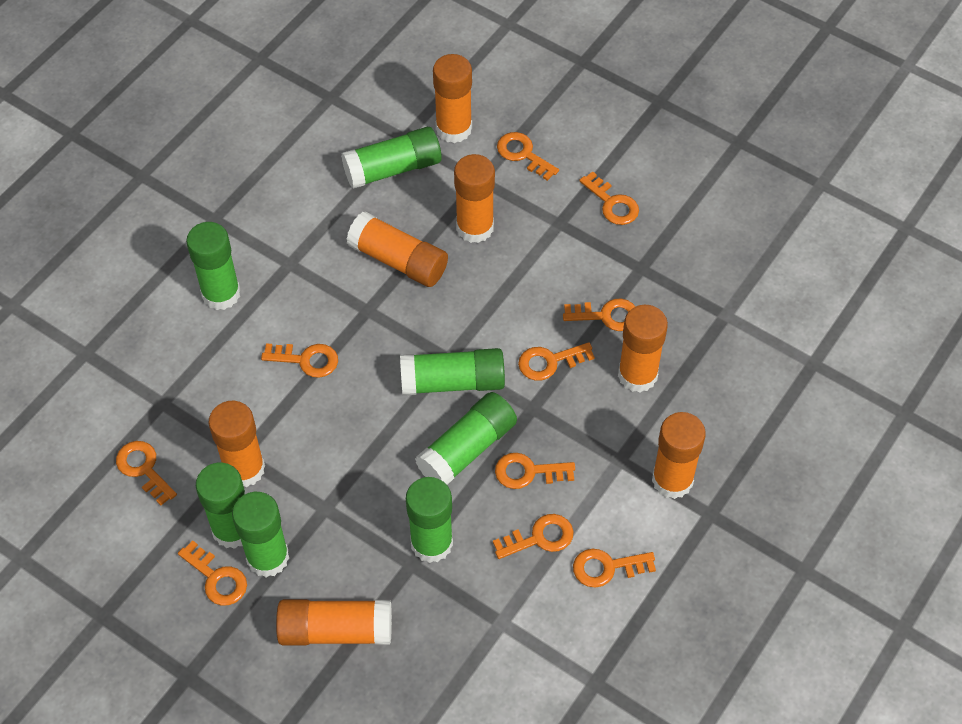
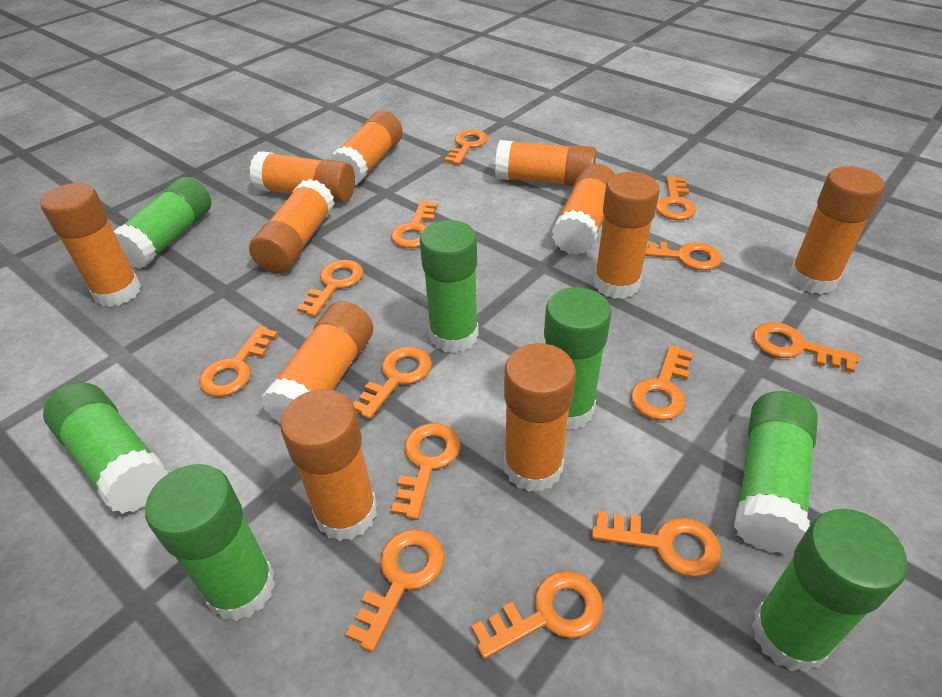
orange glue stick: [209,401,265,487] [276,599,392,646] [346,212,448,287] [433,54,472,143] [454,154,495,243] [618,305,668,393] [652,412,706,499] = 7 -> [40,183,141,307] [249,179,335,274] [250,151,355,203] [261,301,373,423] [280,389,377,541] [329,111,402,185] [495,140,597,186] [504,343,576,492] [552,164,615,255] [594,172,660,299] [789,166,884,294] = 11
orange key: [116,441,177,505] [178,540,247,606] [261,343,338,378] [493,514,574,559] [495,453,575,489] [497,132,559,181] [518,342,595,381] [563,299,635,331] [573,549,656,588] [579,171,639,225] = 10 -> [199,326,278,397] [297,260,363,317] [345,529,445,652] [353,346,432,419] [391,201,438,248] [391,423,461,520] [444,130,488,165] [472,571,603,659] [592,511,722,577] [631,345,693,420] [645,242,722,270] [656,176,696,220] [753,322,859,373] = 13

